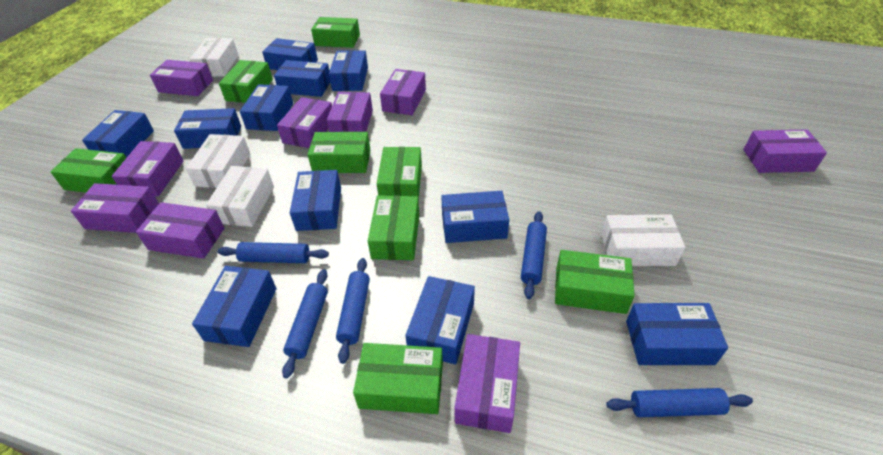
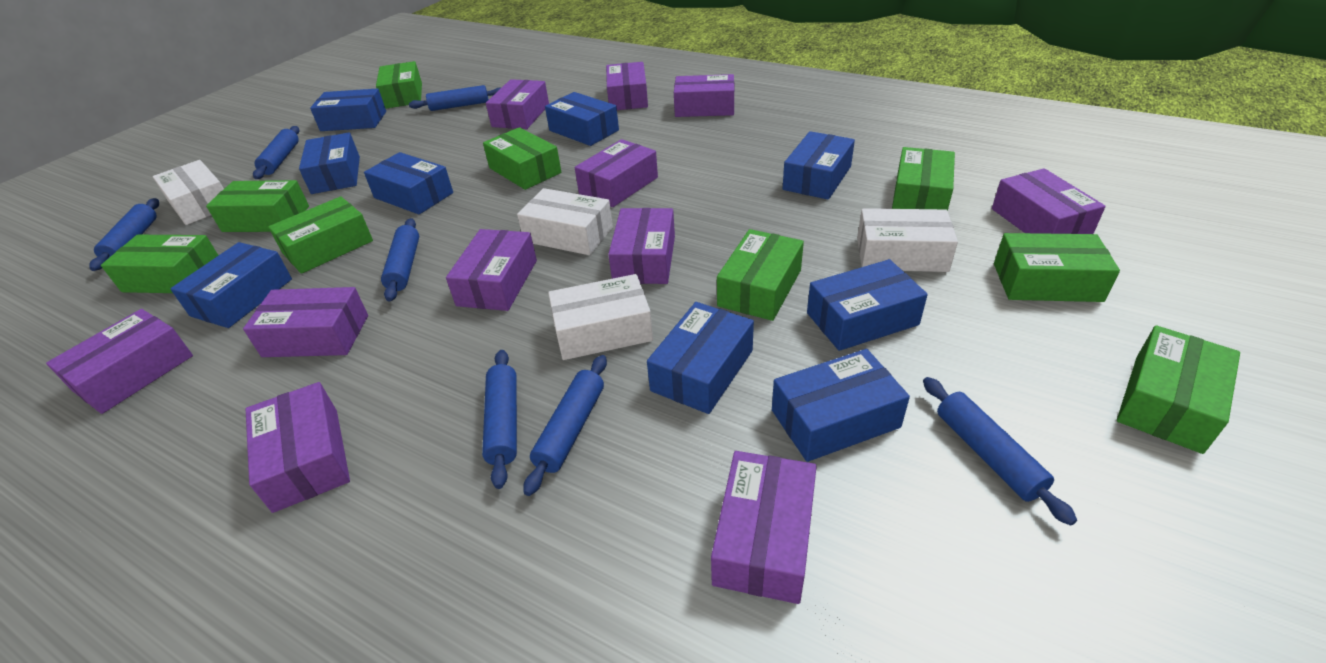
blue box: [82,110,154,158] [174,108,241,149] [192,266,276,347] [240,84,293,131] [262,38,318,70] [274,60,330,97] [290,170,341,231] [329,50,368,91] [405,276,475,364] [441,191,509,243] [626,303,728,365] = 11 -> [170,242,292,328] [299,132,360,194] [310,88,386,131] [364,152,453,214] [545,92,619,146] [647,302,754,414] [772,349,910,462] [783,131,855,200] [807,259,928,351] = 9
blue rolling pin: [218,242,329,263] [282,269,328,379] [336,258,370,364] [521,211,547,299] [606,388,753,417] = 5 -> [89,198,159,271] [253,126,299,179] [381,218,419,302] [409,85,501,111] [482,350,517,489] [523,355,607,496] [923,377,1077,526] = 7
green box: [50,148,126,193] [219,60,273,103] [308,132,370,173] [311,17,360,48] [353,343,443,414] [368,195,419,260] [377,147,422,200] [555,250,635,314] = 8 -> [101,235,219,293] [206,180,309,232] [268,196,373,274] [376,61,422,109] [483,127,561,190] [717,229,804,321] [892,147,955,211] [994,233,1120,302] [1117,325,1240,454] = 9
purple box: [71,183,159,233] [112,141,184,197] [136,202,224,259] [150,60,213,96] [277,97,332,148] [327,92,373,132] [380,69,426,115] [454,334,520,433] [743,130,827,173] = 9 -> [46,309,193,414] [243,287,368,357] [246,382,350,513] [446,229,537,311] [486,79,549,129] [575,139,658,207] [606,62,648,110] [608,208,675,284] [674,74,734,117] [711,451,817,604] [992,168,1106,234] = 11

